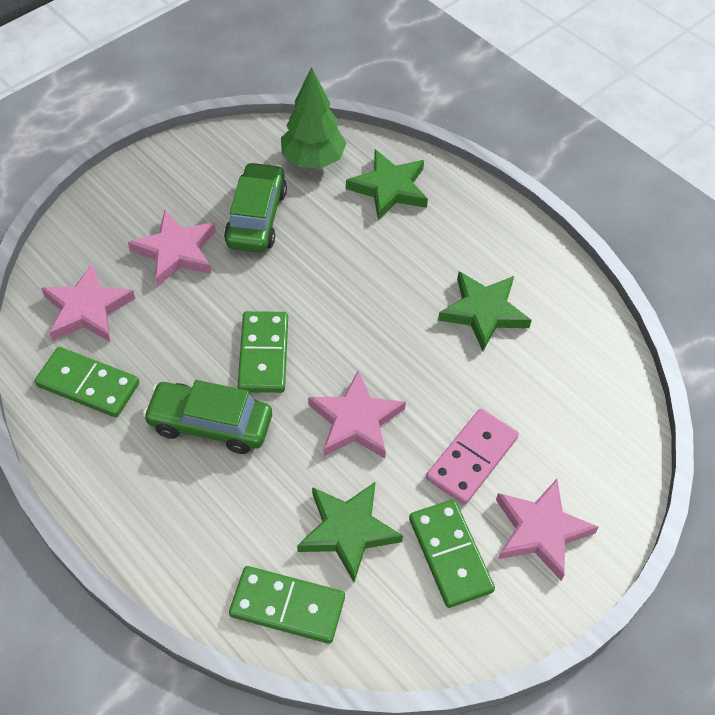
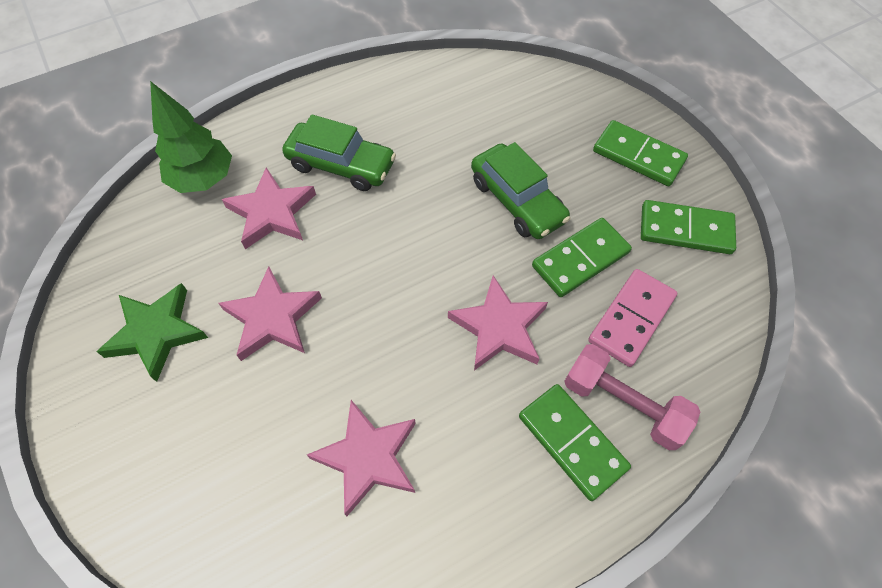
green star: [297,482,403,582] [346,150,428,220] [438,271,532,351] = 3 -> [97,283,208,382] = 1
pink dumbbell: none = 0 -> [564,344,700,450] = 1

